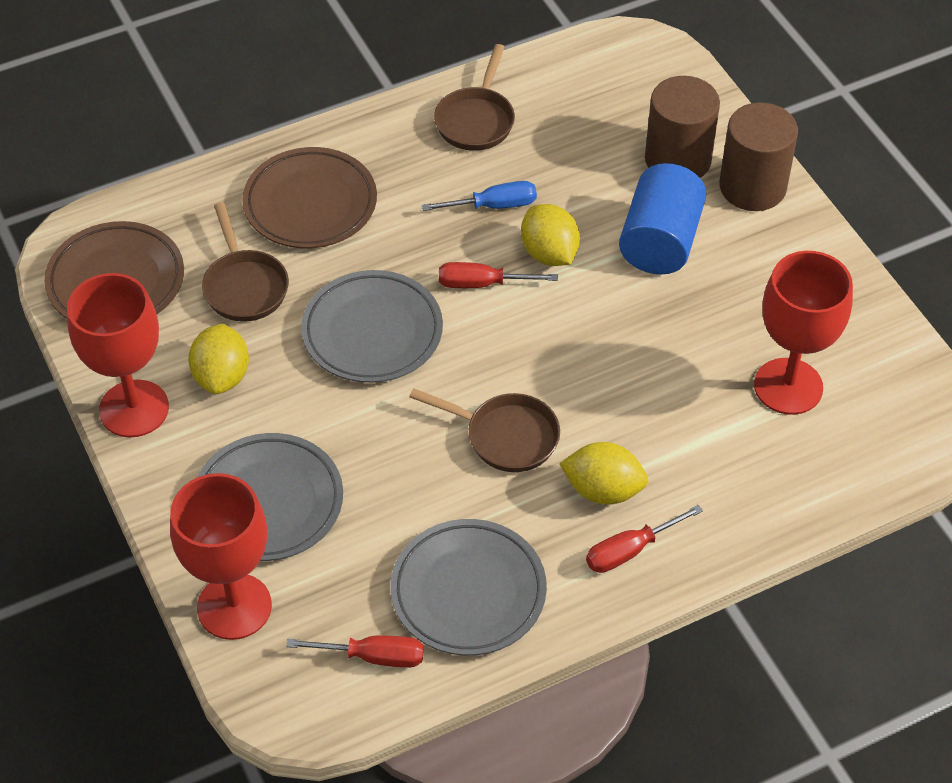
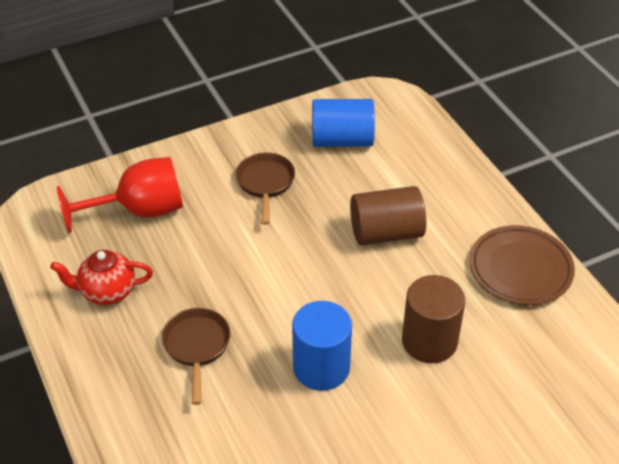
blue cylinder: [619,163,706,275] = 1 -> [292,301,352,391] [312,99,375,147] = 2
blue screwdriver: [422,181,537,211] = 1 -> none = 0
brown pan: [202,202,289,322] [409,388,560,472] [434,44,515,151] = 3 -> [162,308,231,405] [236,152,295,225] = 2
brown plate: [44,221,184,319] [242,147,377,248] = 2 -> [470,225,575,305] = 1
grey plate: [197,433,343,561] [301,270,443,383] [390,519,547,656] = 3 -> none = 0
red goblet: [67,273,169,438] [170,473,272,640] [754,251,853,415] = 3 -> [57,157,183,233] = 1
red screwdriver: [286,636,424,668] [439,262,558,288] [586,505,703,573] = 3 -> none = 0
red teapot: none = 0 -> [50,250,153,305] = 1
yellow lemon: [188,323,249,394] [521,204,580,266] [559,442,648,505] = 3 -> none = 0

